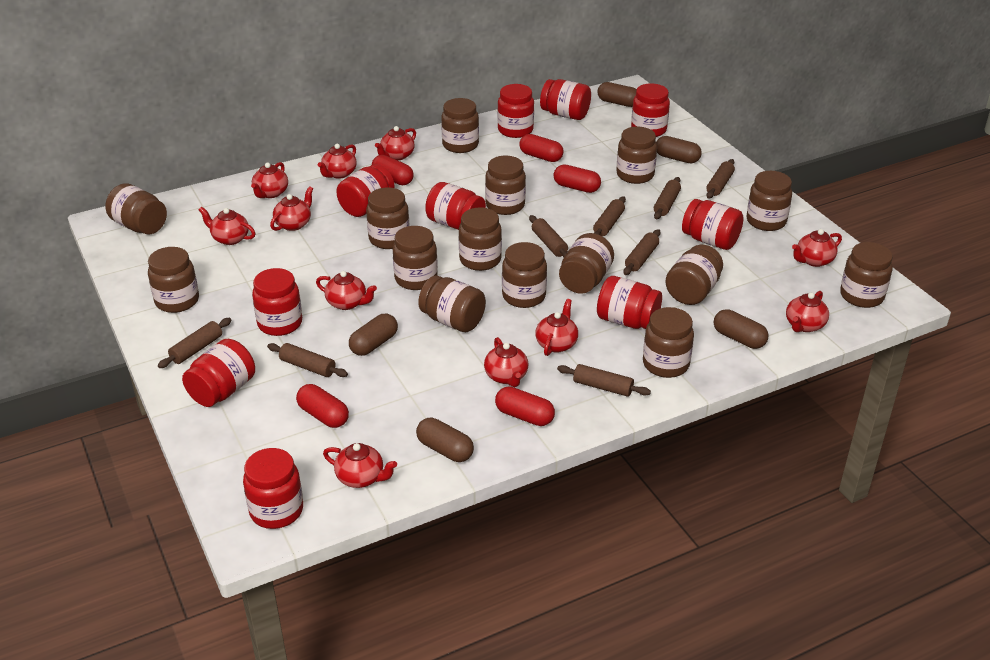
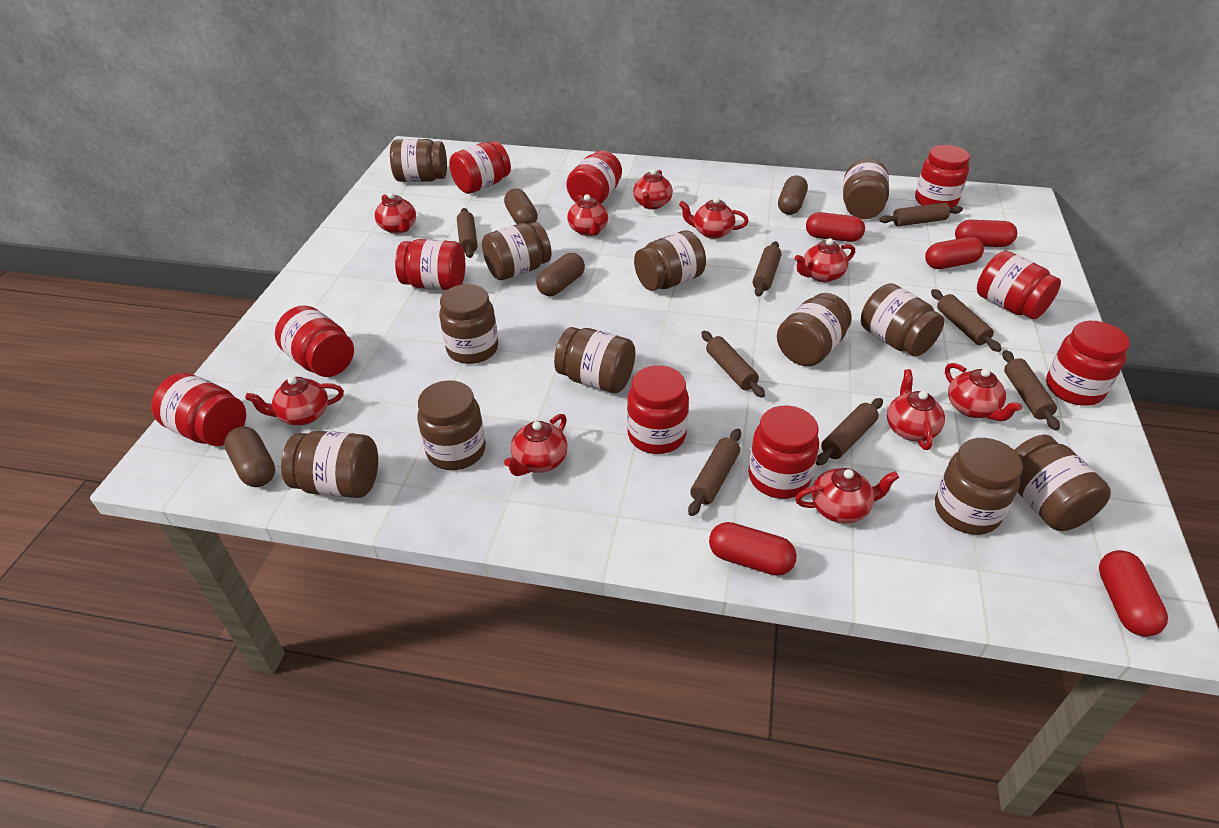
brown capsule: [349,314,398,356] [416,418,474,462] [597,82,637,107] [656,136,702,163] [714,309,769,349] = 5 -> [224,426,275,487] [504,189,538,224] [536,253,585,296] [778,176,808,215] = 4
brown jar: [105,183,167,235] [148,247,199,313] [366,187,410,249] [393,226,438,290] [418,276,486,332] [441,98,479,153] [459,207,502,271] [485,156,526,215] [502,242,547,308] [559,233,614,294] [616,126,657,184] [643,307,694,378] [666,245,723,305] [747,171,792,231] [840,242,893,308] = 15 -> [281,431,378,498] [390,139,447,182] [417,381,486,470] [439,284,498,364] [482,222,552,280] [554,327,635,393] [634,231,706,291] [777,293,852,366] [843,159,889,219] [861,283,944,357] [935,438,1023,535] [1015,434,1111,531] = 12
red teapot: [199,207,256,245] [251,162,288,198] [270,186,313,231] [316,271,377,310] [318,144,357,179] [323,443,397,488] [375,126,416,160] [484,337,528,387] [535,299,578,356] [786,291,829,332] [792,229,842,267] = 11 -> [245,376,344,425] [375,193,416,234] [504,414,568,476] [567,194,608,236] [633,169,673,209] [679,197,749,239] [795,238,855,282] [795,468,899,524] [887,369,945,450] [945,363,1022,421] = 10

